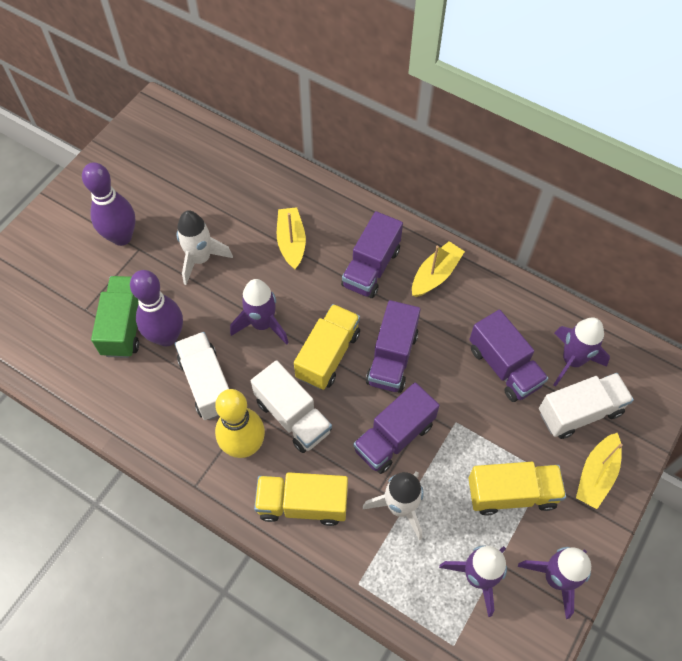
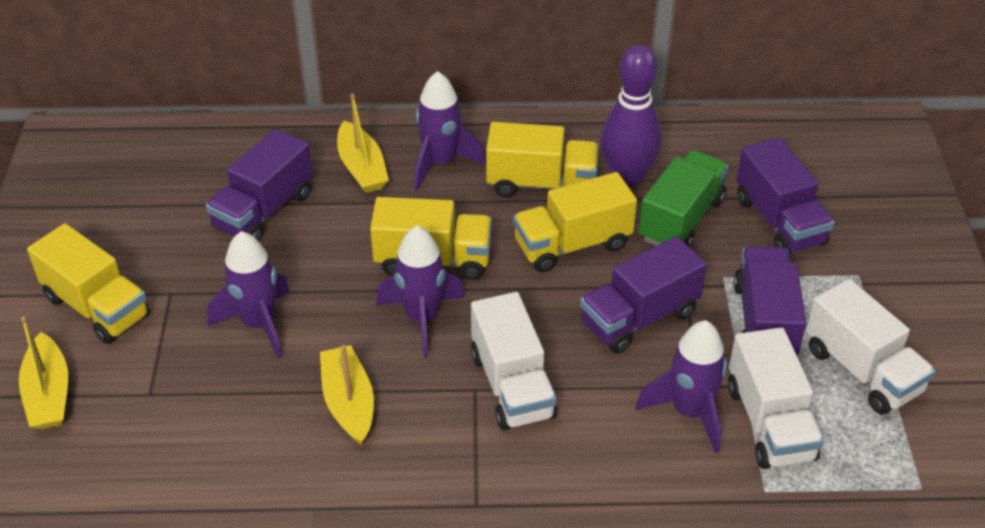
purple bowling pin: [82,162,136,246] [130,270,183,346] = 2 -> [601,45,662,187] = 1
white rocket: [176,210,233,285] [363,471,424,540] = 2 -> none = 0
yellow bowling pin: [215,389,265,458] = 1 -> none = 0
yellow truck: [254,472,348,526] [294,304,360,390] [468,462,566,516] = 3 -> [27,223,150,344] [370,197,492,280] [486,122,599,197] [513,172,637,272] = 4

